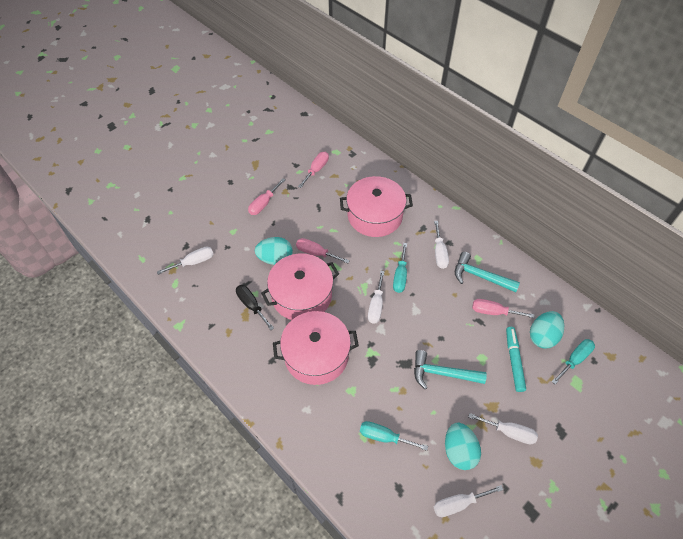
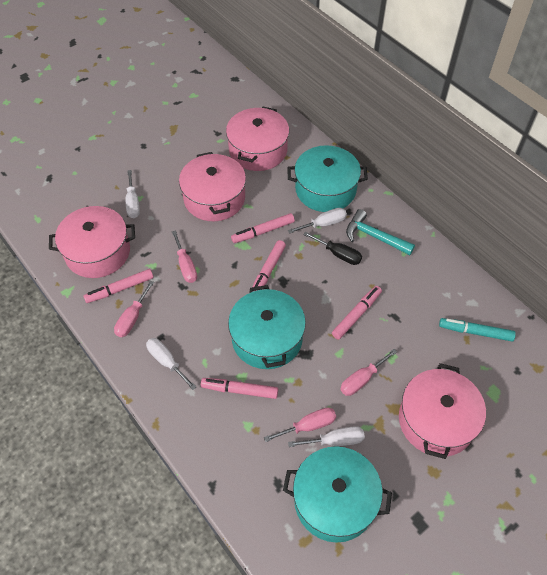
pink marker: none = 0 -> [83,269,153,303] [201,378,278,399] [231,213,295,243] [252,240,286,292] [332,286,382,340] = 5
pink pot: [261,254,339,320] [273,311,359,385] [340,176,413,237] = 3 -> [49,206,135,278] [179,152,246,221] [226,107,289,171] [399,363,486,459] = 4
turquoise egg: [255,237,293,265] [445,423,481,470] [530,311,564,349] = 3 -> none = 0
turquoise hammer: [414,350,487,389] [455,252,520,292] = 2 -> [346,209,415,255] = 1
turquoise pot: none = 0 -> [228,285,306,369] [283,446,392,543] [288,145,368,212] = 3
turquoise screwdriver: [360,421,428,451] [393,243,407,293] [552,339,595,384] = 3 -> none = 0
white screwdriver: [157,246,214,275] [368,271,385,324] [434,221,449,269] [434,485,503,517] [468,413,538,444] = 5 -> [126,170,140,218] [146,338,196,390] [288,208,347,234] [288,426,365,447] = 4

